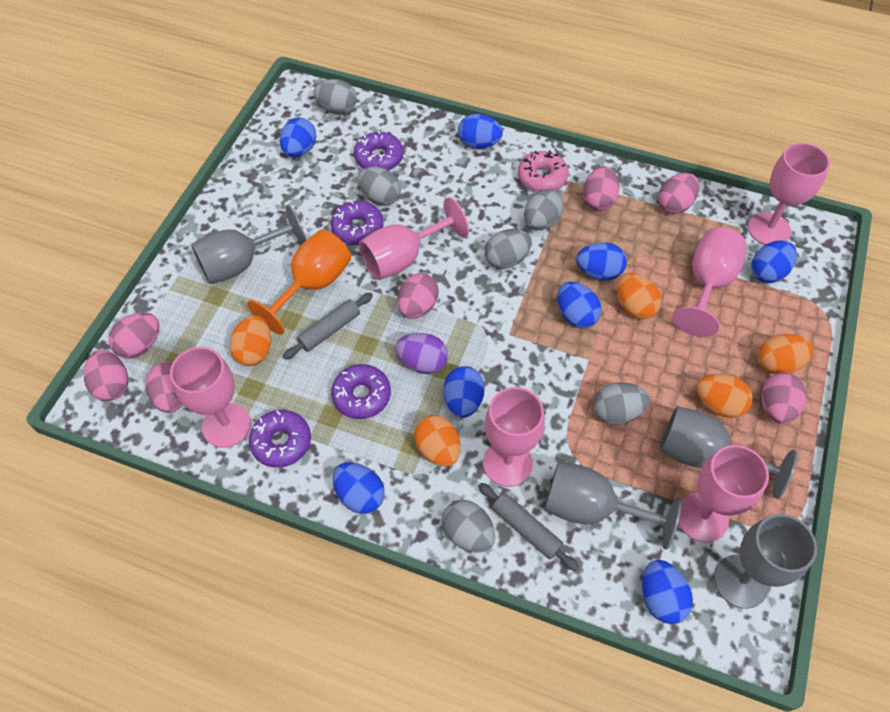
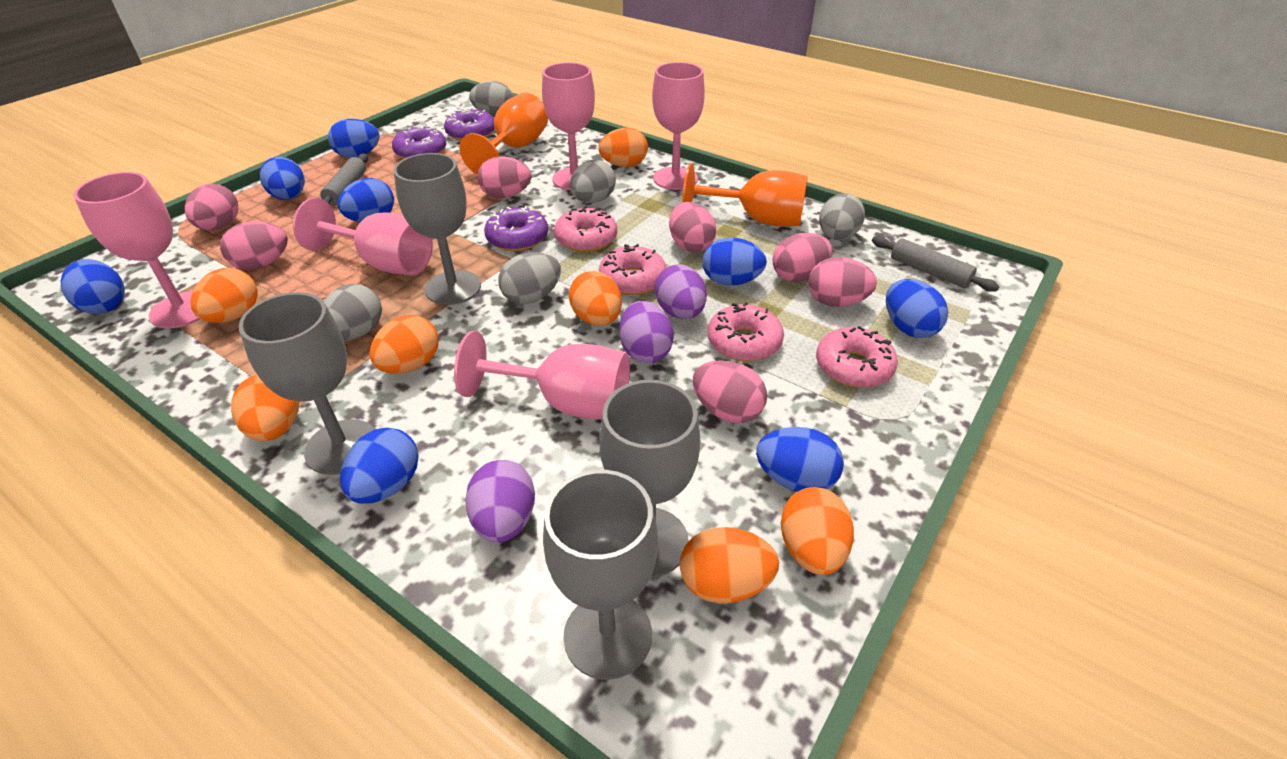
grey egg: [313,79,357,114] [357,167,401,206] [442,500,495,553] [485,229,532,269] [524,189,563,230] [593,382,650,425] = 6 -> [323,284,382,340] [469,81,514,117] [498,252,561,304] [570,160,616,203] [819,193,865,240] = 5
orange egg: [230,315,271,366] [414,415,461,467] [617,273,662,319] [696,374,752,418] [758,334,813,374] = 5 -> [190,268,258,323] [231,375,299,441] [370,315,439,374] [569,271,622,326] [599,128,648,167] [680,527,779,603] [781,487,854,575] = 7
orange goblet: [247,230,351,335] = 1 -> [459,93,548,175] [682,164,808,226] = 2
pink donut: [518,150,568,192] = 1 -> [554,206,617,252] [599,244,667,295] [708,302,784,362] [816,326,898,388] = 4
pink goblet: [170,347,251,448] [359,197,469,280] [483,387,545,487] [672,227,747,337] [678,445,769,543] [748,143,830,245] = 6 -> [74,172,200,329] [293,198,433,275] [454,331,630,420] [542,62,595,190] [652,62,705,190] = 5
purple donut: [249,410,311,468] [331,201,384,245] [331,364,391,419] [354,131,404,171] = 4 -> [392,125,446,159] [444,108,494,141] [484,206,548,251] = 3
purple egg: [395,333,448,374] = 1 -> [465,460,535,543] [620,301,674,363] [655,265,707,319] = 3

